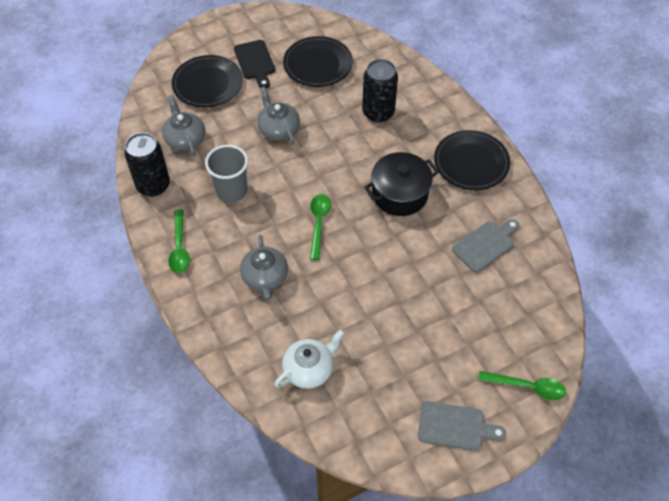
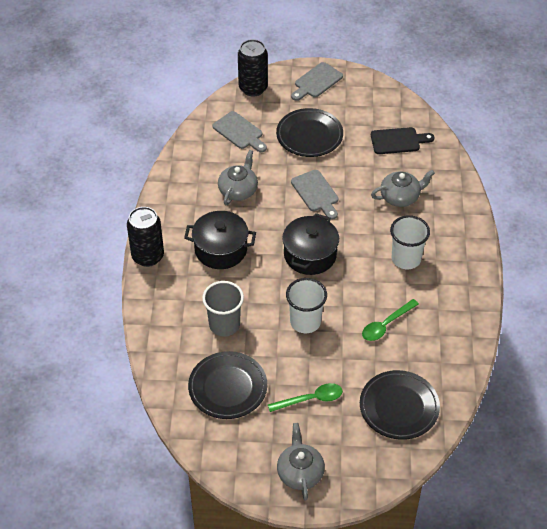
black pot: [364,152,439,216] = 1 -> [184,211,256,269] [282,213,339,275] = 2
green spoon: [168,210,190,273] [310,194,331,260] [478,371,566,400] = 3 -> [268,383,343,412] [362,299,419,341] = 2
grey cutting board: [418,401,506,451] [452,219,519,272] = 2 -> [212,111,267,152] [291,62,343,101] [291,170,338,220] = 3
white cup: none = 0 -> [286,278,327,333] [390,215,430,269] = 2
white teapot: [274,329,344,389] = 1 -> none = 0

